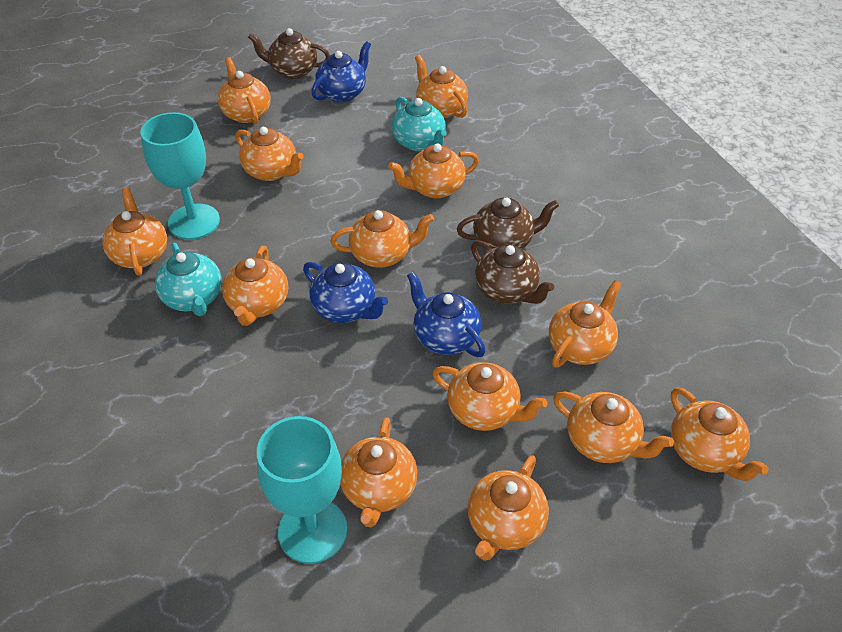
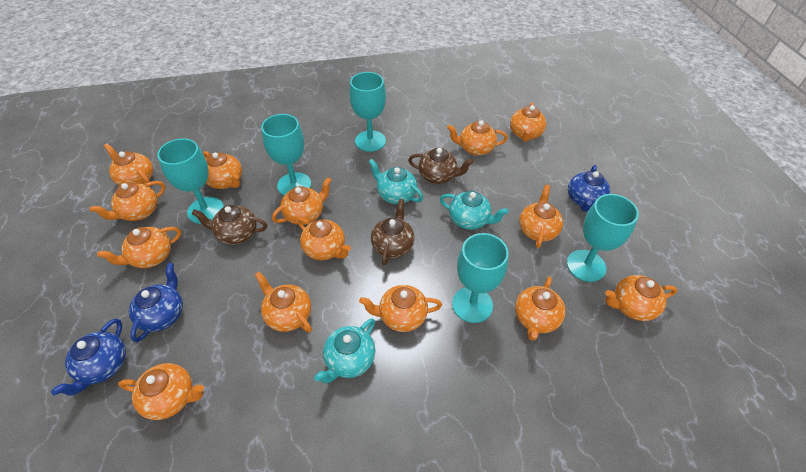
orange teapot: [102,188,167,276] [218,57,271,124] [222,246,288,326] [235,127,304,181] [330,210,434,268] [340,417,417,527] [388,143,479,199] [415,55,468,118] [432,362,547,431] [467,455,549,561] [549,280,621,368] [553,391,674,463] [671,387,769,481] = 13 -> [90,181,165,221] [97,227,181,268] [104,143,153,186] [118,363,204,420] [203,151,242,189] [255,272,312,333] [272,177,332,225] [298,218,351,260] [359,285,442,332] [447,120,508,156] [510,102,546,142] [515,276,566,341] [519,185,563,248] [605,275,677,321] = 14
turquoise goblet: [140,112,220,240] [257,416,347,564] = 2 -> [157,138,224,224] [261,114,311,195] [349,72,386,152] [452,233,508,323] [567,194,639,282] = 5
turquoise teapot: [155,243,222,316] [392,97,447,151] = 2 -> [314,318,375,383] [368,159,423,204] [440,191,509,230] = 3

